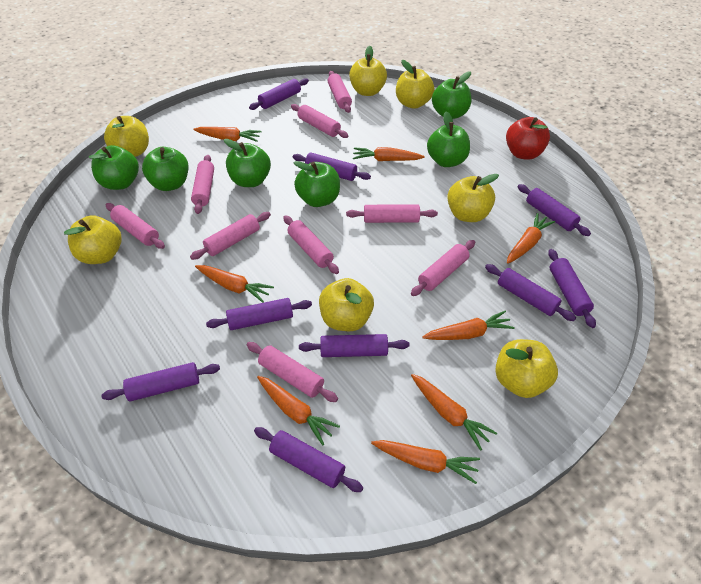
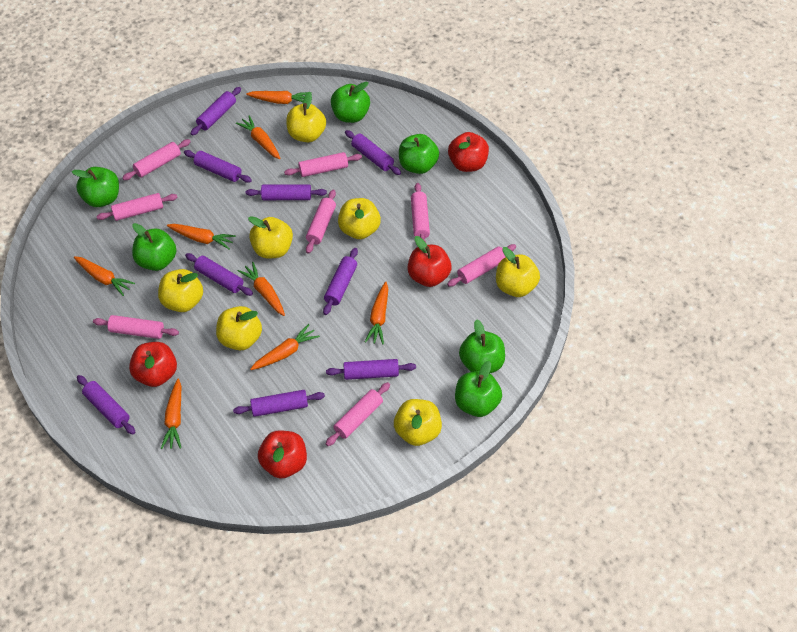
pink rolling pin: [106,203,165,249] [190,212,271,260] [191,155,214,214] [246,342,338,402] [283,215,339,274] [291,104,349,138] [328,71,352,113] [346,204,438,223] [411,240,475,296] = 9 -> [93,315,179,339] [96,193,178,221] [122,139,191,180] [284,152,362,177] [306,190,336,254] [326,382,390,446] [411,183,430,243] [447,244,516,287] = 8
red apple: [506,117,550,160] = 1 -> [129,342,177,387] [258,430,307,479] [407,236,451,287] [448,132,489,172] = 4

